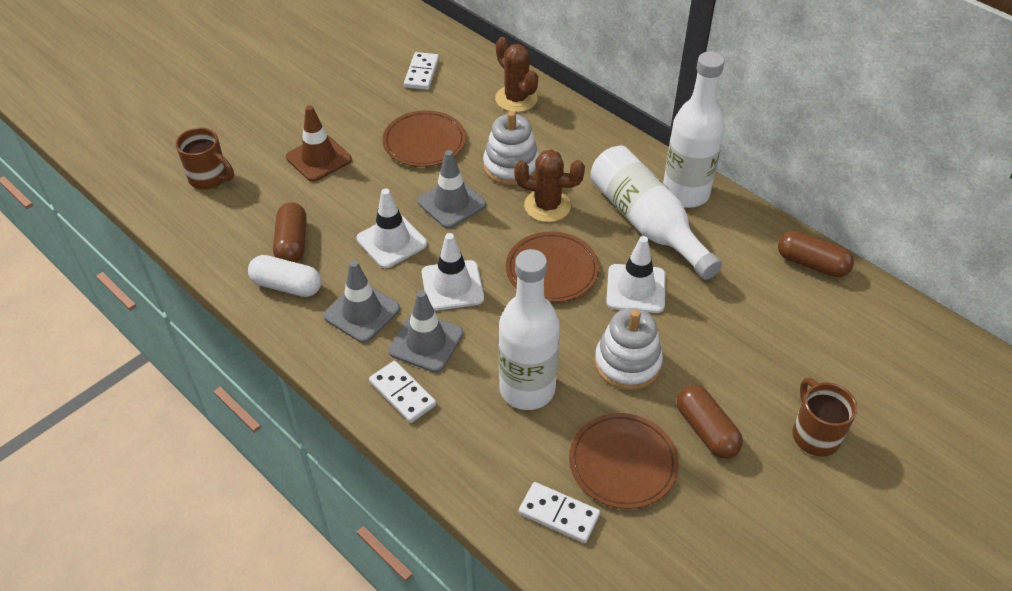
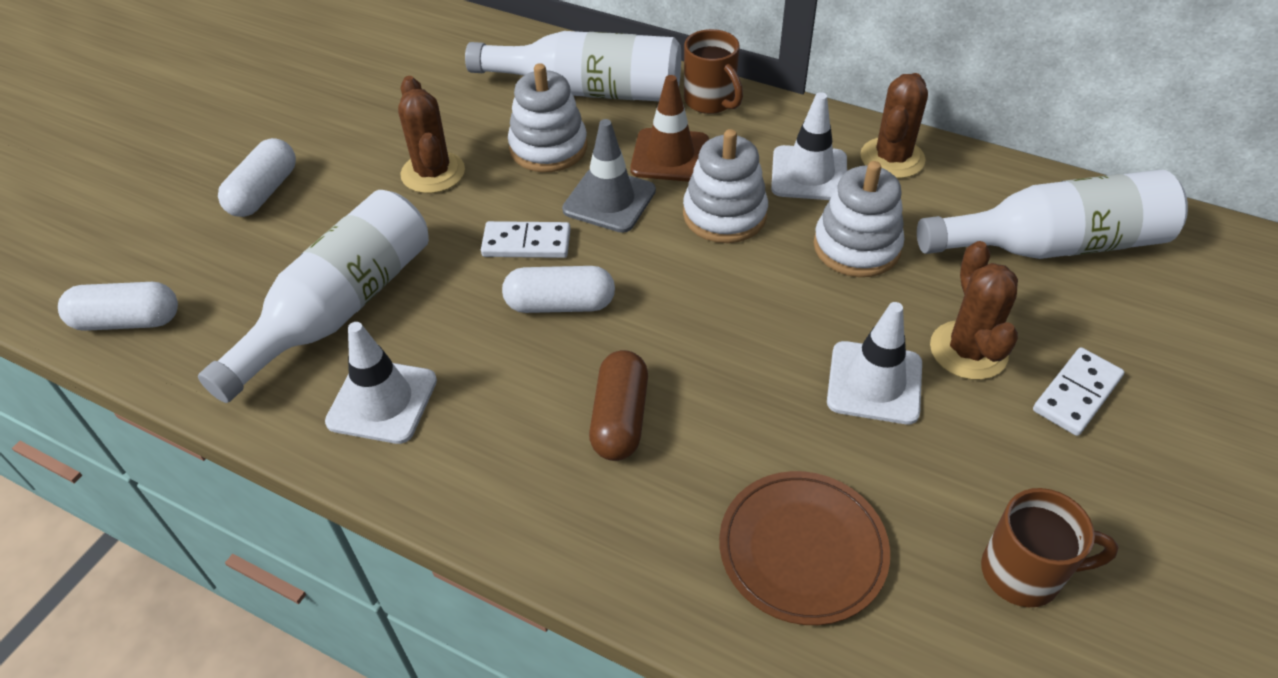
brown cactus: [495,37,538,112] [514,150,585,222] = 2 -> [398,76,465,193] [860,73,928,178] [930,241,1018,380] = 3
brown capsule: [273,202,307,263] [676,385,743,459] [778,231,854,277] = 3 -> [589,350,648,461] = 1
brown plate: [382,110,466,167] [506,232,599,302] [569,413,679,509] = 3 -> [719,471,890,625] = 1
grey traffic cone: [324,260,400,343] [388,290,463,373] [417,150,486,228] = 3 -> [562,119,656,233] = 1
white capsule: [248,255,321,297] = 1 -> [58,282,178,331] [218,138,296,217] [502,266,615,313] = 3
white domino: [369,361,436,423] [404,52,439,90] [519,482,600,543] = 3 -> [481,221,571,258] [1033,347,1124,436] = 2
white stacking toy: [483,111,539,186] [594,308,663,390] = 2 -> [508,63,587,172] [683,129,768,243] [813,161,904,277] = 3

